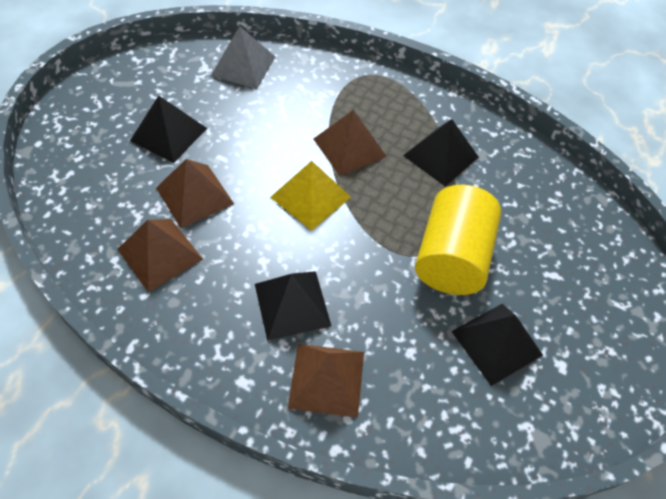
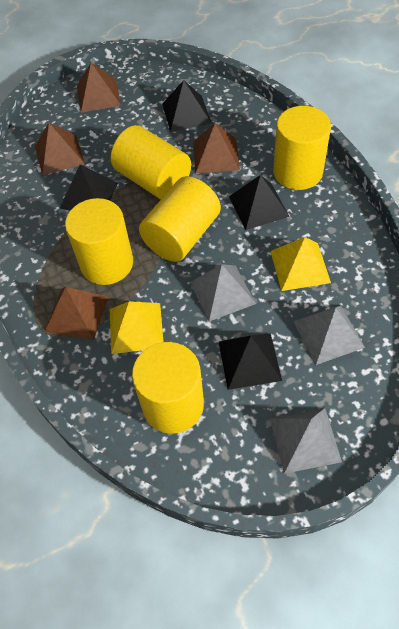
grey pyramid: [211,26,275,89] = 1 -> [190,264,256,322] [270,408,342,474] [293,305,365,365] = 3
yellow cylinder: [415,185,501,295] = 1 -> [65,198,133,285] [111,125,191,199] [132,342,204,434] [139,176,221,262] [273,106,331,190] = 5
yellow pyramid: [270,161,351,231] = 1 -> [110,301,164,354] [271,237,331,291] = 2

